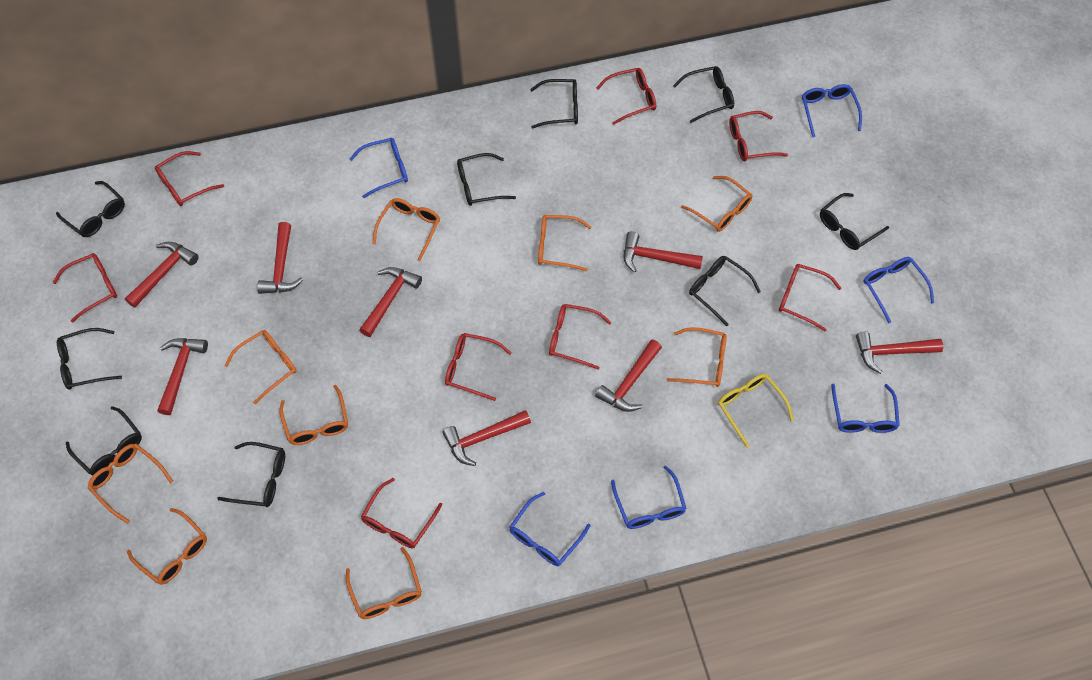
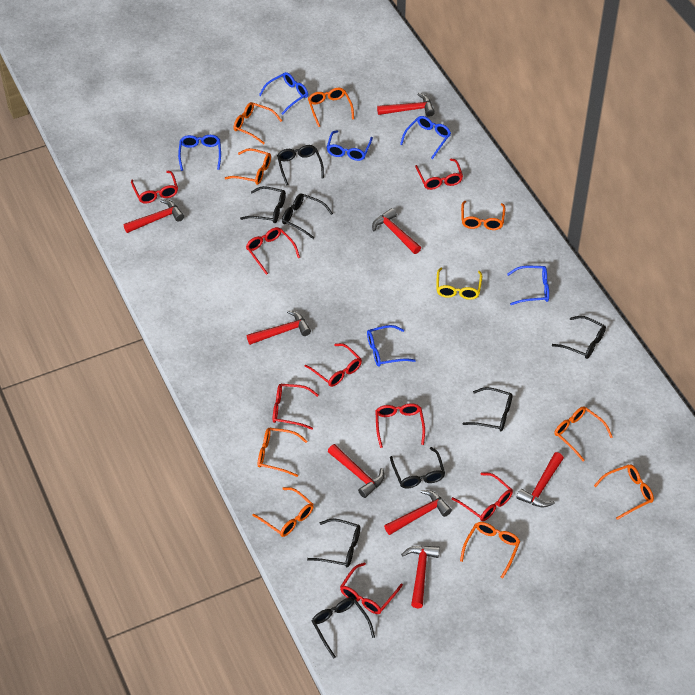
black glasses: [56,181,125,237] [57,328,122,390] [66,406,142,475] [217,442,285,507] [457,153,516,206] [530,79,578,129] [673,66,734,123] [689,256,761,326] [820,193,889,250] = 9 -> [240,186,286,223] [277,145,324,186] [282,193,333,239] [307,519,360,567] [312,598,375,659] [390,447,445,489] [463,387,513,431] [552,316,606,359] = 8

